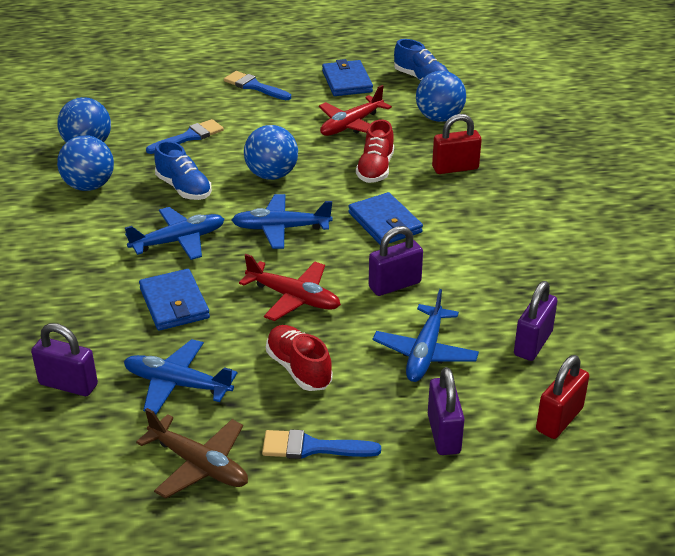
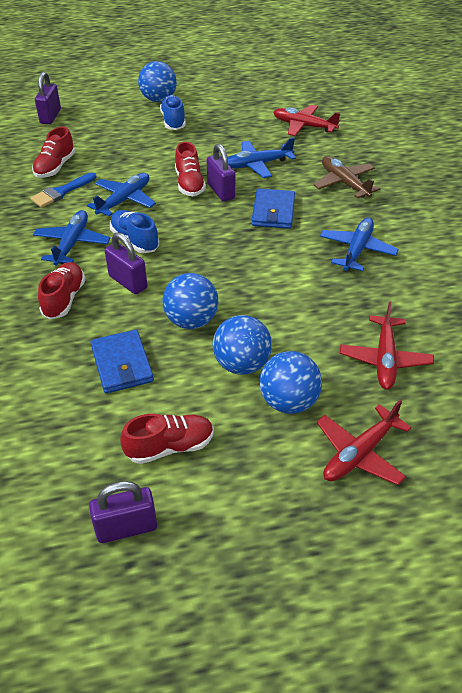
blue brush: [146,119,224,154] [224,71,291,100] [262,430,381,459] = 3 -> [30,172,96,208] = 1
blue wallet: [139,269,210,331] [322,59,373,96] [348,192,423,244] = 3 -> [90,330,154,394] [252,188,295,229] = 2
red padlock: [432,114,482,174] [536,355,589,439] = 2 -> none = 0
red plane: [239,254,341,321] [319,85,392,136] = 2 -> [273,105,340,136] [317,400,412,485] [340,301,434,390] = 3
red shoe: [266,325,333,391] [356,119,394,183] = 2 -> [32,127,75,178] [38,262,85,319] [120,414,214,464] [175,142,206,196] = 4

